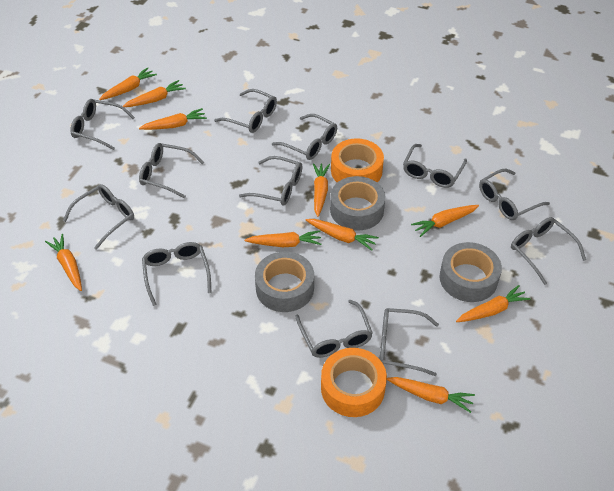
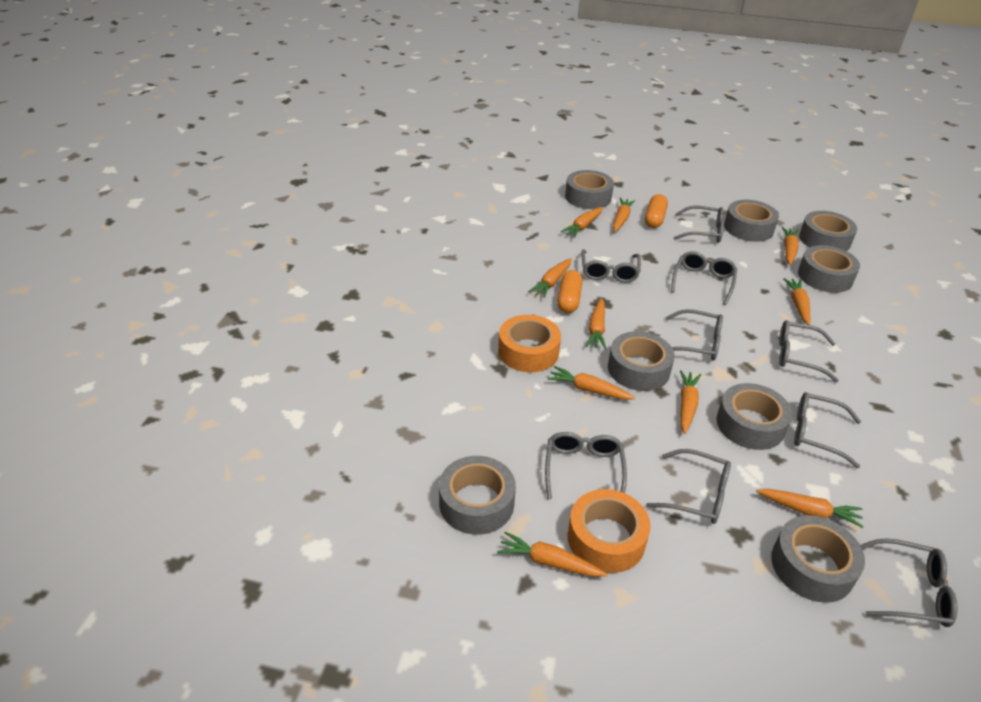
grey glasses: [63,184,134,250] [70,99,135,150] [139,143,204,198] [142,242,211,306] [214,89,277,133] [239,156,303,206] [272,114,337,160] [295,300,373,358] [380,308,439,376] [403,144,467,188] [479,169,550,220] [511,217,586,285] = 12 -> [545,432,627,499] [581,249,641,283] [646,449,731,524] [666,309,723,360] [671,251,737,305] [674,206,724,243] [779,320,839,382] [794,392,861,468] [860,538,958,627] = 9
grey tape: [255,252,314,312] [330,176,385,231] [440,242,502,302] = 3 -> [439,456,516,535] [565,170,614,209] [608,331,675,391] [716,383,792,450] [724,200,779,242] [771,515,865,603] [798,245,860,293] [799,211,857,251] = 8
orange capsule: none = 0 -> [557,270,582,313] [645,194,668,228] = 2

